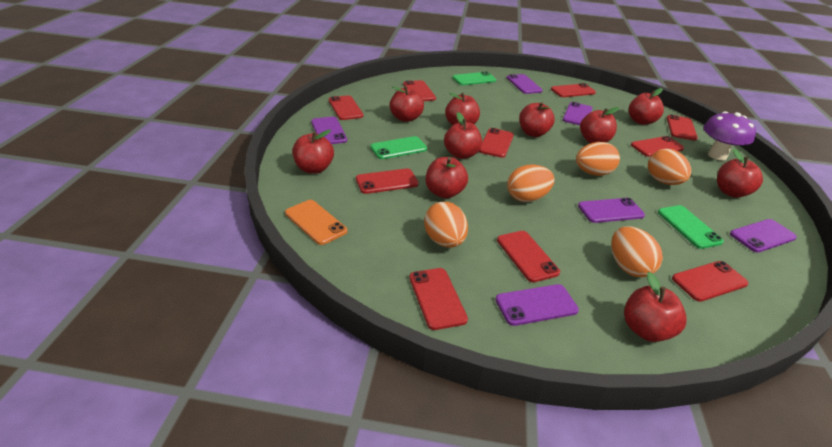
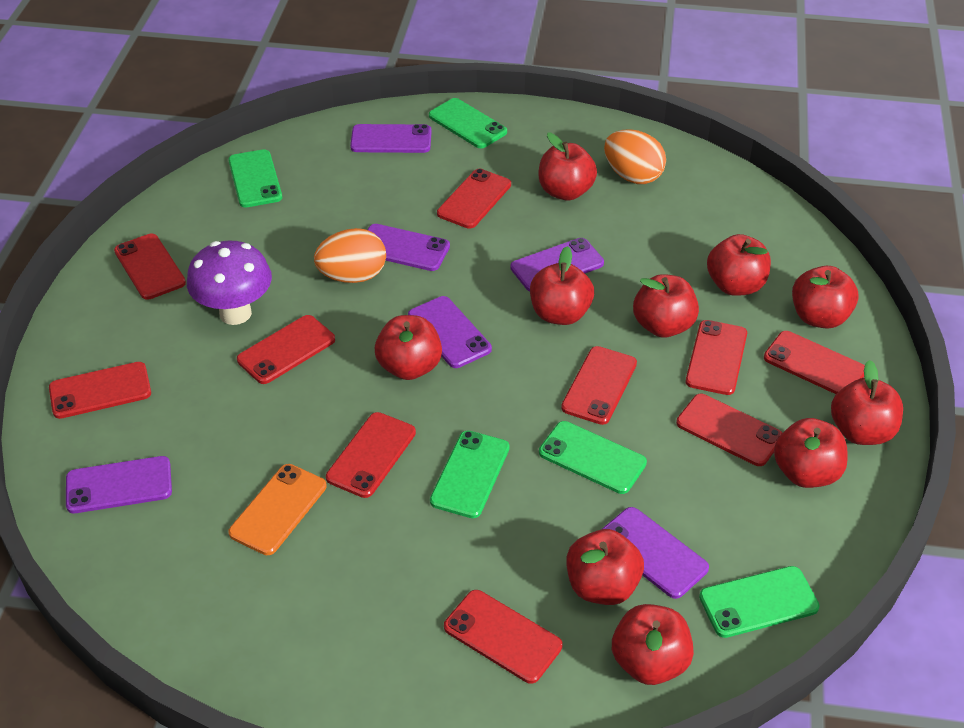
green phone: [370,136,427,159] [452,71,496,85] [658,205,724,249] = 3 -> [228,149,282,207] [429,98,507,148] [430,430,509,518] [539,421,647,494] [699,566,820,638] = 5
orange egg: [424,202,468,248] [507,165,554,202] [576,142,620,176] [611,226,663,277] [648,149,691,185] = 5 -> [314,228,386,283] [604,129,666,184] = 2

